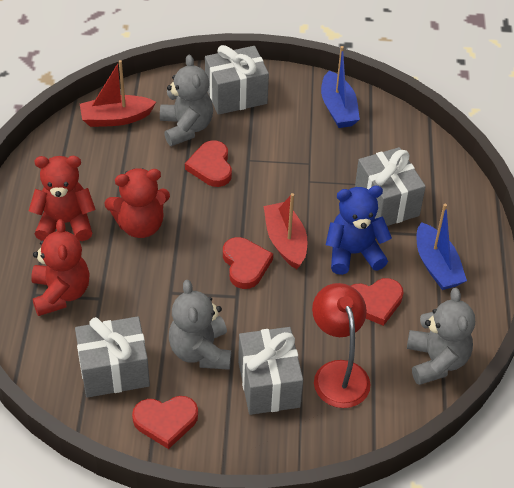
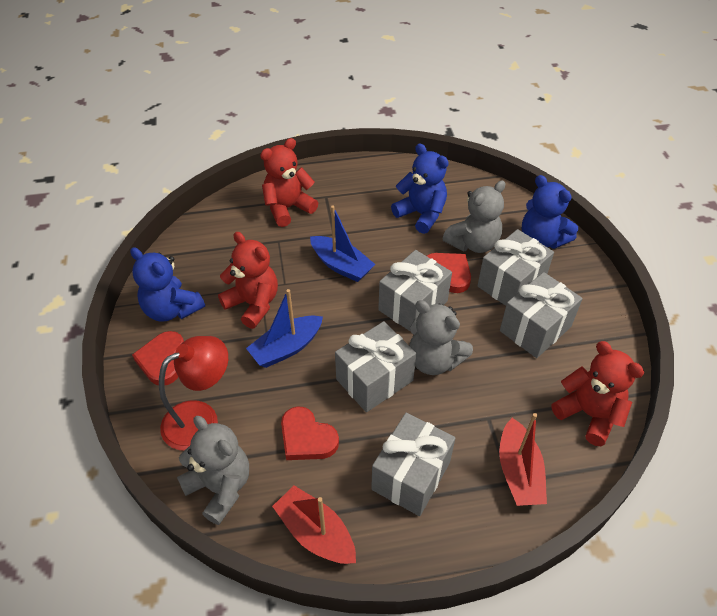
blue teddy bear: [326,186,392,275] = 1 -> [130,247,205,322] [391,143,449,234] [522,175,578,249] = 3
grey gift: [75,316,150,398] [205,45,269,115] [238,327,303,415] [355,147,426,226] = 4 -> [335,321,416,412] [371,413,455,516] [378,250,452,332] [477,229,554,306] [500,272,583,358] = 5
red heart: [132,396,198,449] [185,140,232,187] [223,237,273,289] [351,278,404,326] = 4 -> [132,331,184,385] [281,407,339,460] [427,253,471,293] = 3

